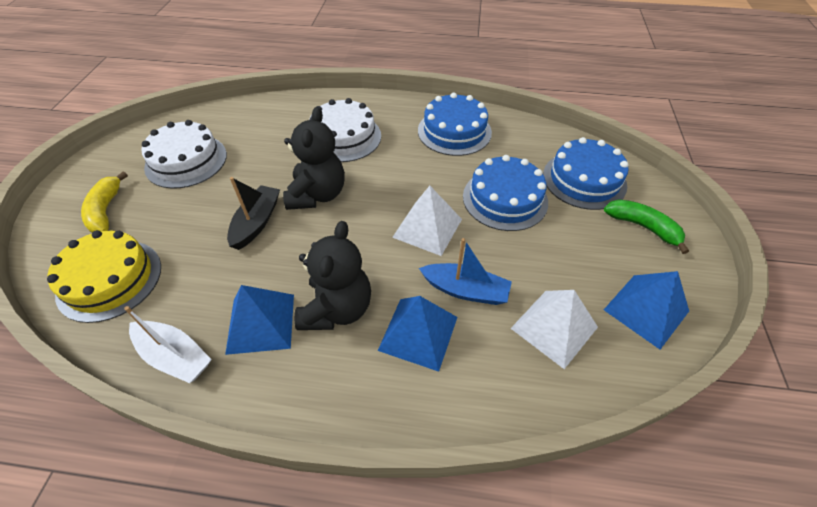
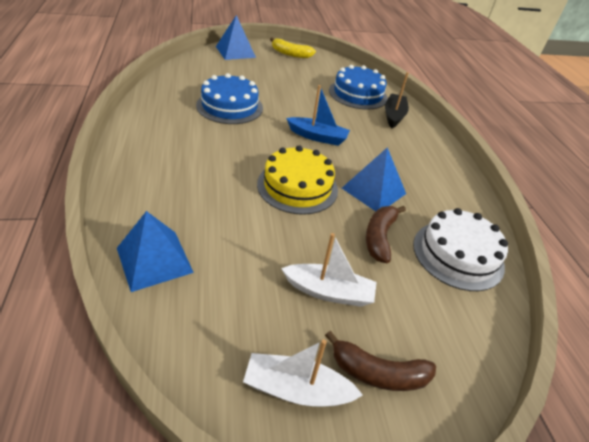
black teddy bear: [283,107,345,210] [294,221,371,330] = 2 -> none = 0
blue cake: [418,92,492,156] [463,155,548,231] [543,137,629,210] = 3 -> [196,73,263,124] [329,65,388,110] = 2
brown banana: none = 0 -> [325,331,436,391] [366,206,406,263] = 2
green banana: [604,199,689,254] = 1 -> none = 0
white boat: [124,306,212,383] = 1 -> [243,339,363,407] [281,233,377,307] = 2
white cake: [141,120,227,189] [309,98,381,162] = 2 -> [413,208,508,291] = 1
white pyramid: [392,186,462,256] [510,290,598,369] = 2 -> none = 0

